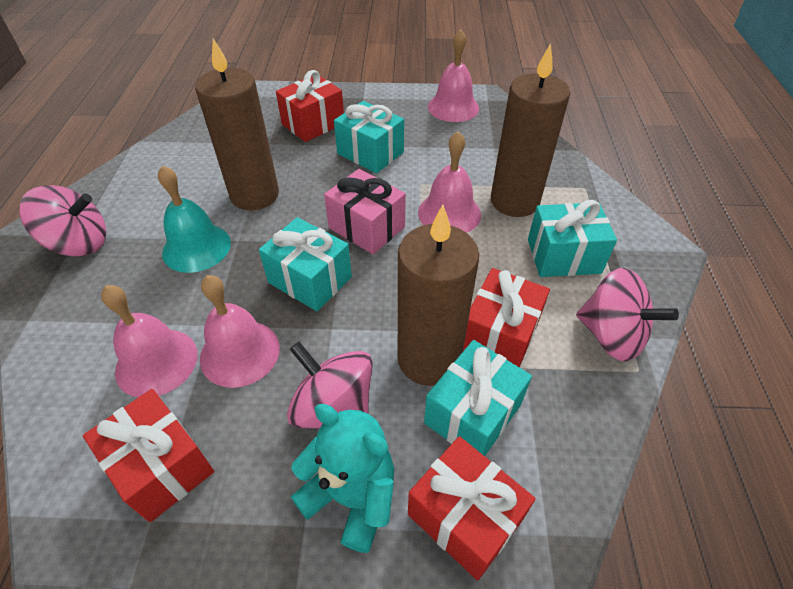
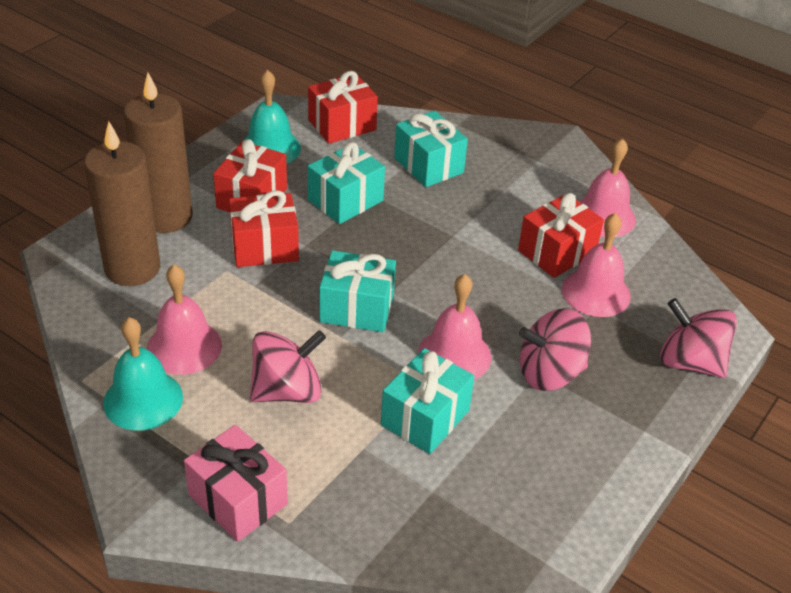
brown candle: [195,38,279,210] [398,205,479,386] [491,43,570,217] = 3 -> [84,121,160,286] [124,73,193,233] = 2
turquoise bell: [158,165,231,273] = 1 -> [103,317,183,430] [244,70,301,164] = 2
turquoise teddy bear: [291,404,394,553] = 1 -> none = 0

